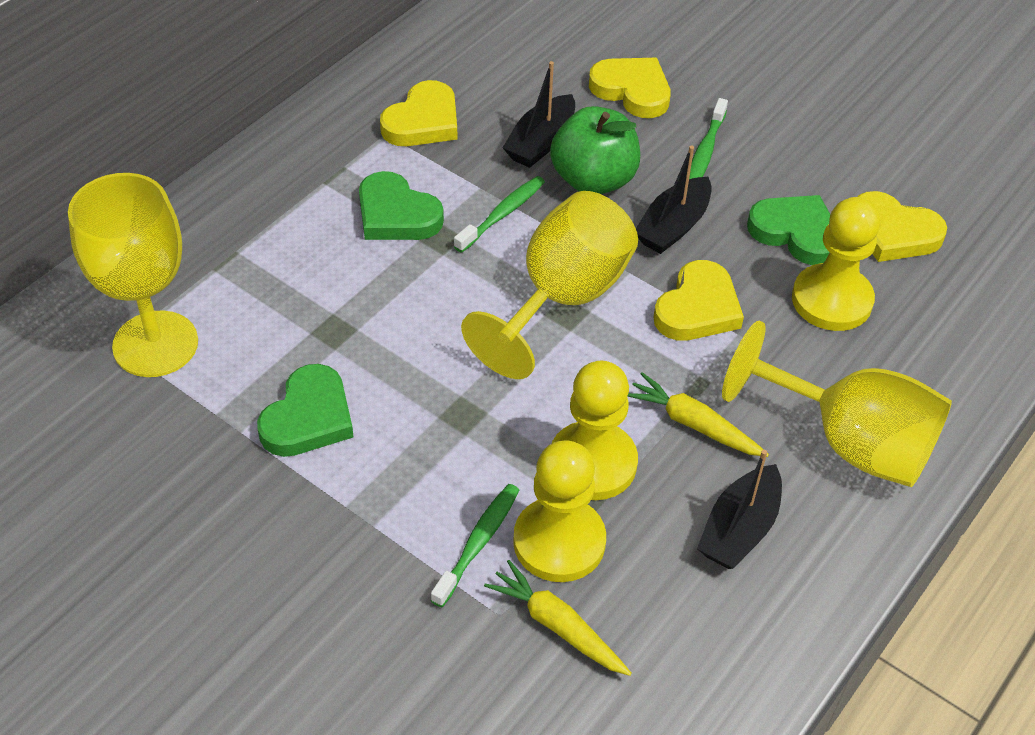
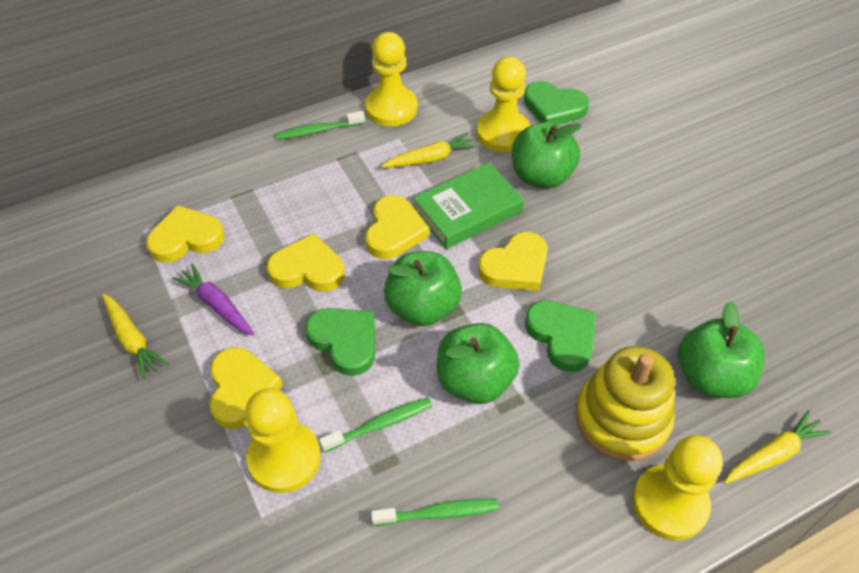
black boat: [502,61,575,168] [636,145,712,254] [697,450,782,569] = 3 -> none = 0
green apple: [550,106,640,194] = 1 -> [384,251,462,326] [437,323,519,404] [512,122,582,189] [678,301,765,398] = 4
green book: none = 0 -> [413,162,524,249] = 1
purple carrot: none = 0 -> [172,263,254,335] = 1
yellow carrot: [484,560,632,676] [627,372,769,457] = 2 -> [102,294,168,379] [381,133,477,168] [724,410,831,484] = 3
yellow goblet: [68,173,198,377] [461,191,638,379] [722,321,952,487] = 3 -> none = 0
yellow heart: [380,80,457,146] [589,58,671,118] [653,260,744,341] [857,191,947,262] = 4 -> [146,205,224,263] [210,347,283,429] [267,233,345,292] [366,195,429,259] [478,232,548,291] = 5
yellow pawn: [513,440,606,582] [552,361,638,500] [792,197,880,331] = 3 -> [245,388,321,493] [365,32,417,126] [477,56,530,152] [632,435,723,540] = 4
yellow stacking toy: none = 0 -> [575,346,675,462] = 1

